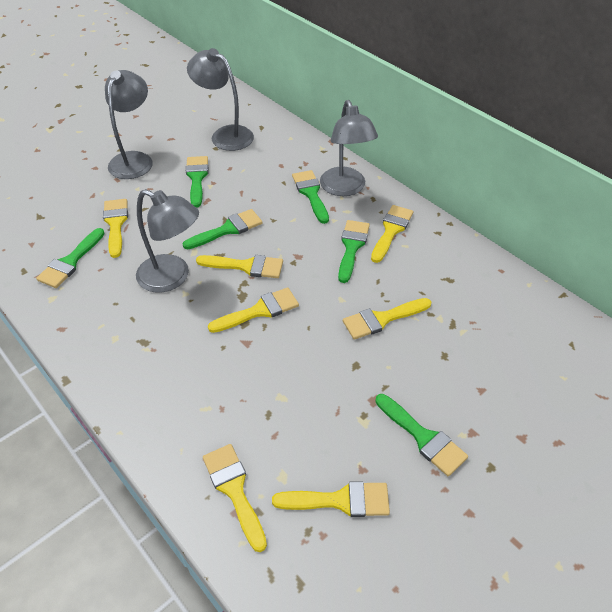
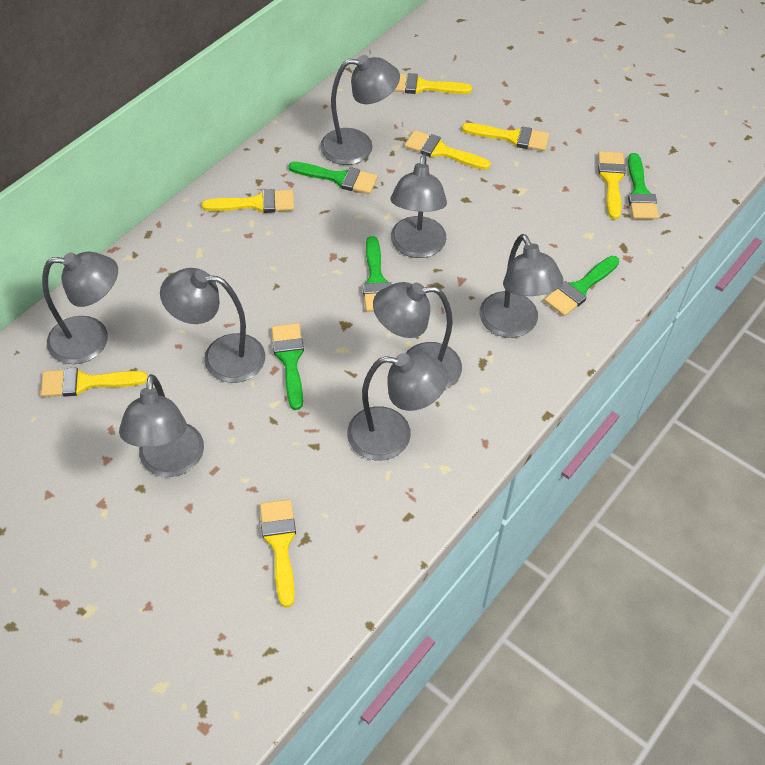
green brush: [36,228,105,288] [183,209,263,249] [186,156,209,208] [292,170,329,224] [338,220,370,283] [375,394,468,476] = 6 -> [271,323,304,410] [288,162,378,194] [363,236,392,312] [544,256,619,316] [628,153,659,219] = 5
grey lamp: [105,70,153,179] [136,189,199,293] [187,48,254,151] [320,100,378,196] = 4 -> [42,251,118,364] [119,374,204,477] [160,268,265,383] [320,55,400,165] [347,352,448,461] [373,282,462,389] [391,154,447,258] [479,234,564,338] = 8

